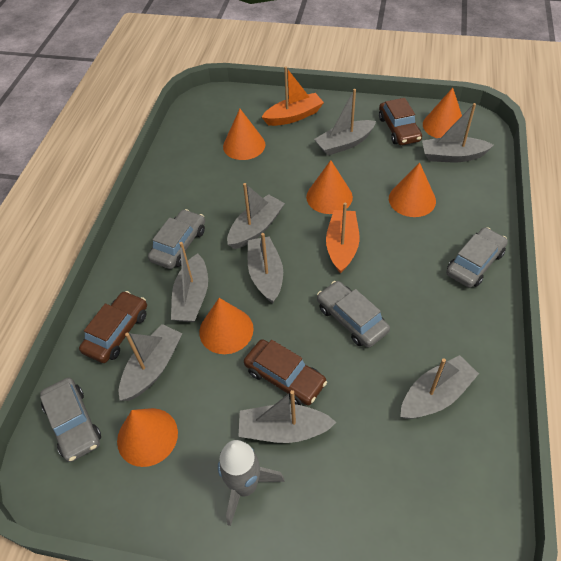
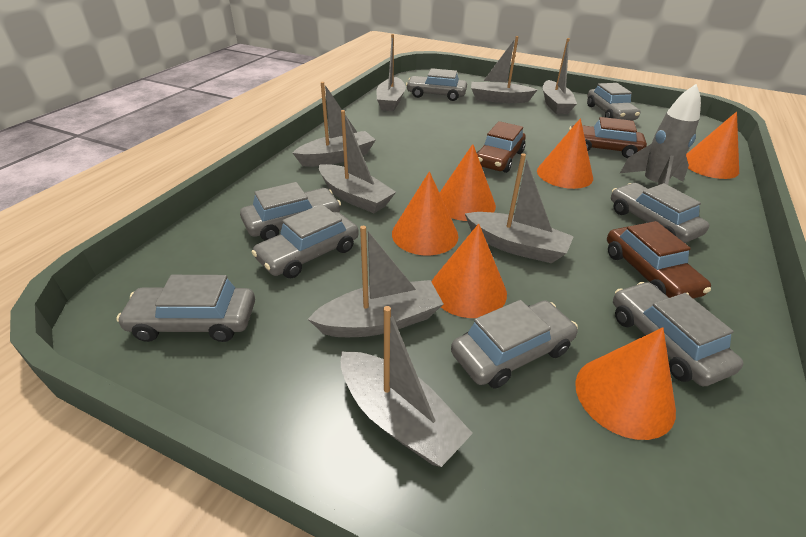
grey car: [40,377,101,462] [148,209,205,269] [317,281,390,348] [446,227,508,288] = 4 -> [117,275,255,342] [240,182,341,241] [252,204,359,278] [406,68,467,101] [451,300,578,388] [587,83,640,120] [611,183,709,243] [613,282,743,386] = 8
orange boat: [262,66,324,126] [326,202,360,274] = 2 -> none = 0

